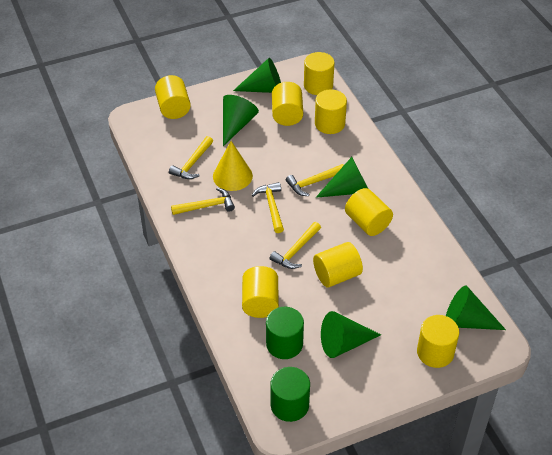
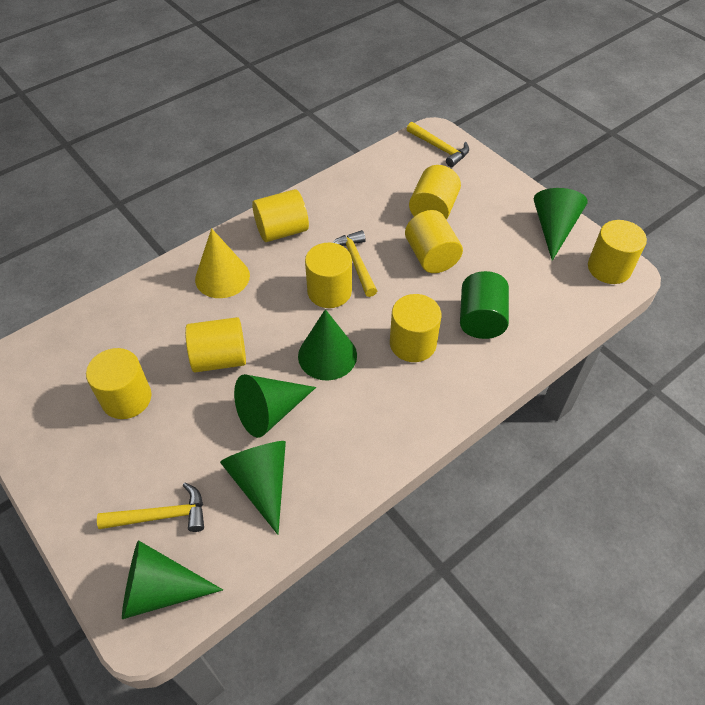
green cylinder: [266,307,304,359] [270,367,310,422] = 2 -> [460,271,509,339] = 1
yellow hammer: [169,136,213,179] [171,188,235,215] [252,182,284,233] [269,222,321,269] [286,164,344,196] = 5 -> [97,483,204,532] [332,230,377,297] [407,122,469,167] = 3

